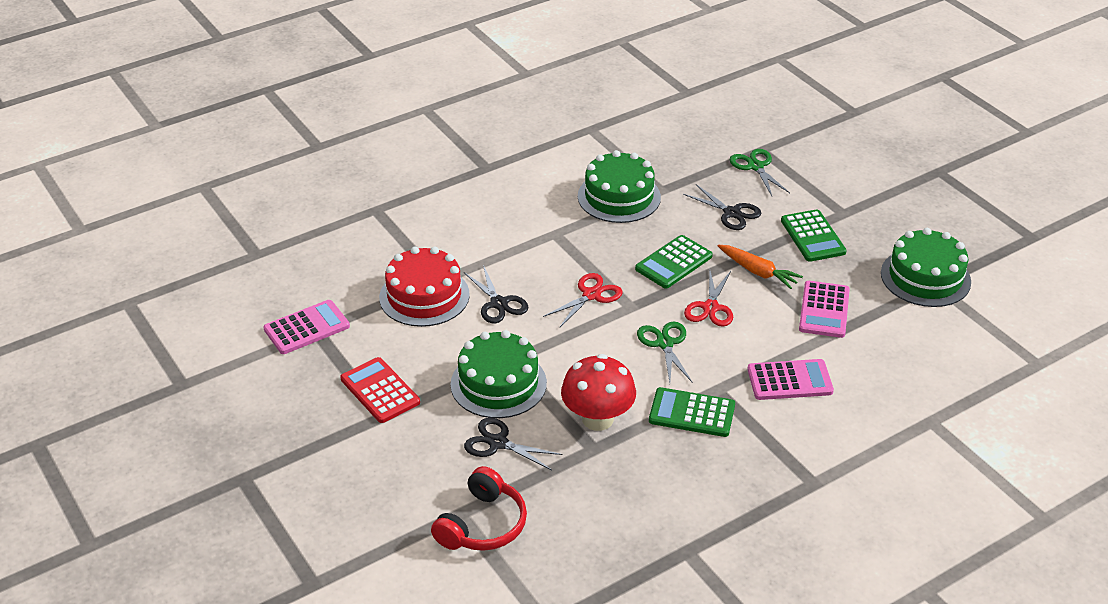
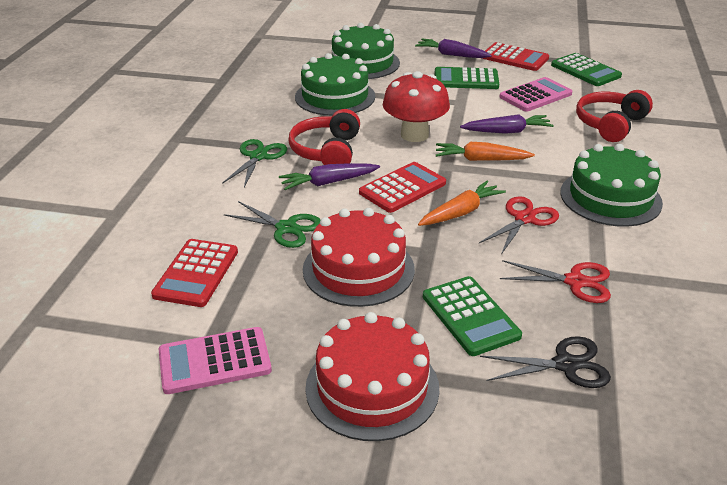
black scissors: [464,265,529,323] [464,418,563,470] [683,184,761,230] = 3 -> [480,336,611,388] = 1
orange carrot: [718,245,803,289] = 1 -> [418,181,506,226] [436,142,535,161] = 2
pink calculator: [264,300,350,354] [747,359,834,400] [799,281,850,338] = 3 -> [159,327,272,394] [499,77,572,112] = 2
purple carrot: none = 0 -> [279,163,380,190] [415,39,492,58] [460,114,554,134] = 3
red cake: [379,247,470,327] = 1 -> [303,208,415,307] [305,312,439,441] = 2
red calculator: [340,357,420,423] = 1 -> [151,239,238,307] [359,162,446,213] [482,42,549,71] = 3
red headphones: [431,466,527,551] = 1 -> [288,109,360,165] [576,90,653,142] = 2

